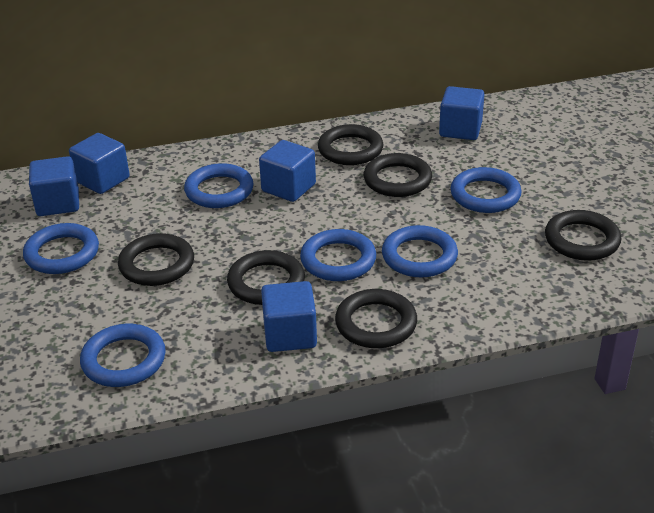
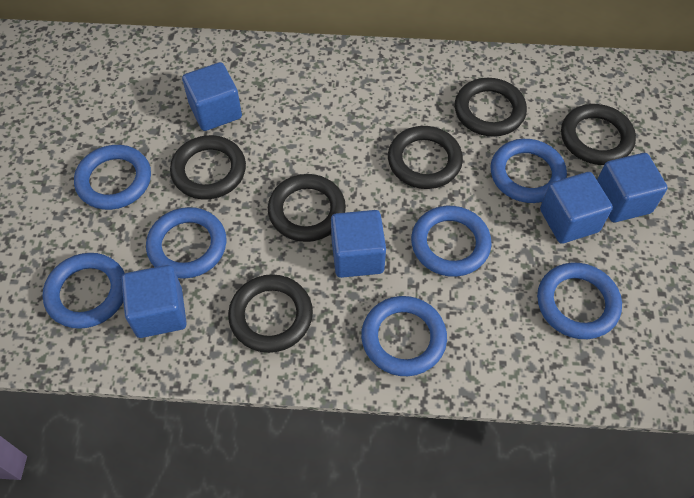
blue ring: [23,223,99,274] [80,324,166,387] [184,163,254,208] [300,229,376,281] [382,225,458,277] [450,167,522,213] = 6 -> [43,253,125,329] [74,145,151,210] [146,207,227,279] [361,296,447,376] [411,206,492,277] [490,139,567,203] [537,263,622,339] = 7

